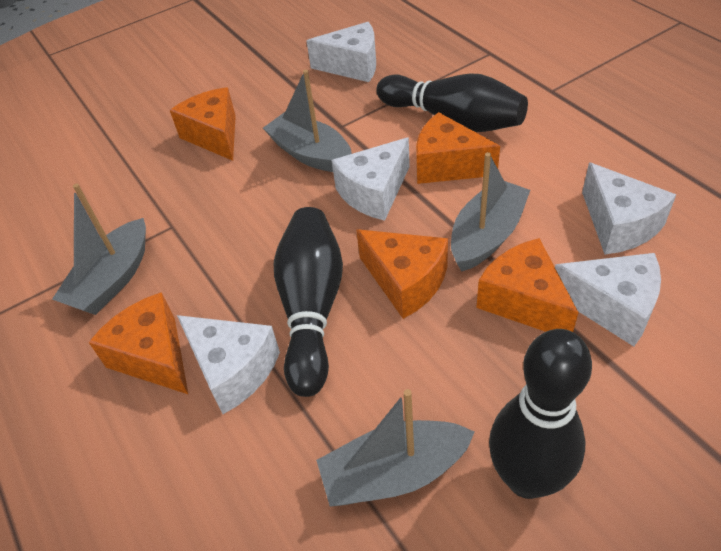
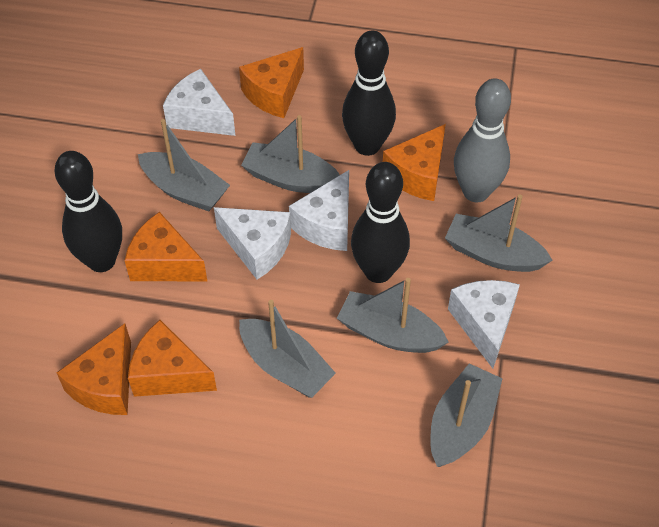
grey boat: [52,184,146,315] [263,70,352,172] [316,389,475,507] [451,152,530,272] = 4 -> [138,119,230,212] [239,300,336,398] [241,115,340,193] [337,278,449,353] [431,364,503,467] [445,194,553,272] = 6
grey bowling pin: none = 0 -> [454,78,511,203] = 1
white cheese: [177,315,280,414] [306,22,376,82] [332,137,410,221] [555,253,661,346] [582,162,676,254] = 5 -> [163,69,235,136] [214,207,291,280] [289,170,349,251] [448,280,520,368] = 4

